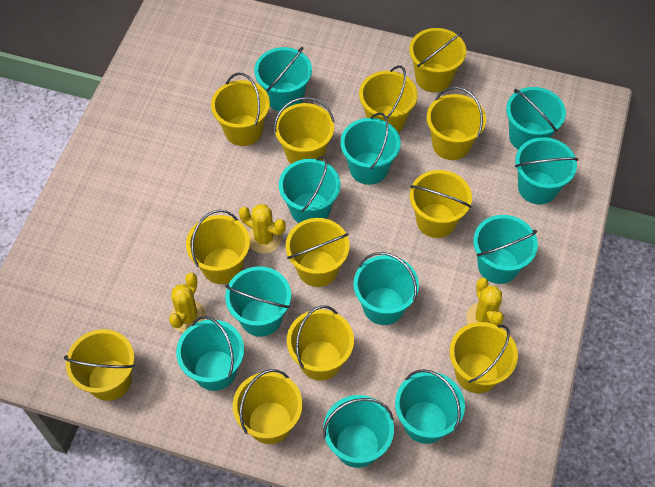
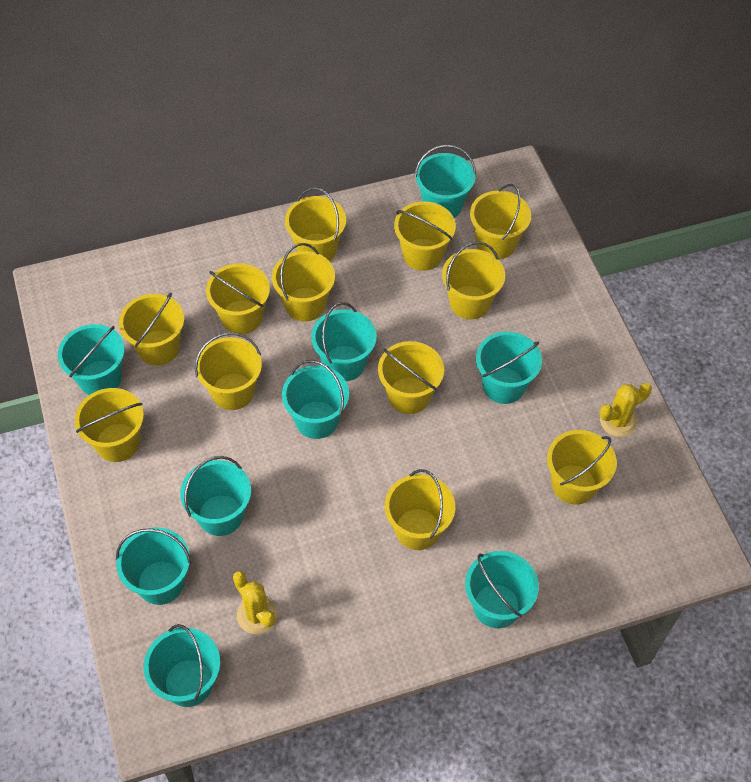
turquoise bucket: [176,316,244,391] [225,266,291,337] [254,47,312,111] [279,156,340,223] [323,395,394,468] [340,112,401,185] [353,252,419,325] [395,369,465,444] [473,215,538,284] [506,87,566,150] [515,137,579,205] = 11 -> [58,324,125,395] [116,527,191,605] [143,624,220,707] [180,456,251,536] [282,360,349,439] [311,302,377,381] [415,144,476,218] [465,551,539,628] [476,331,542,404] = 9
yellow cactus: [169,273,206,333] [239,204,286,254] [466,278,504,325] = 3 -> [233,571,278,634] [600,383,652,437] = 2

